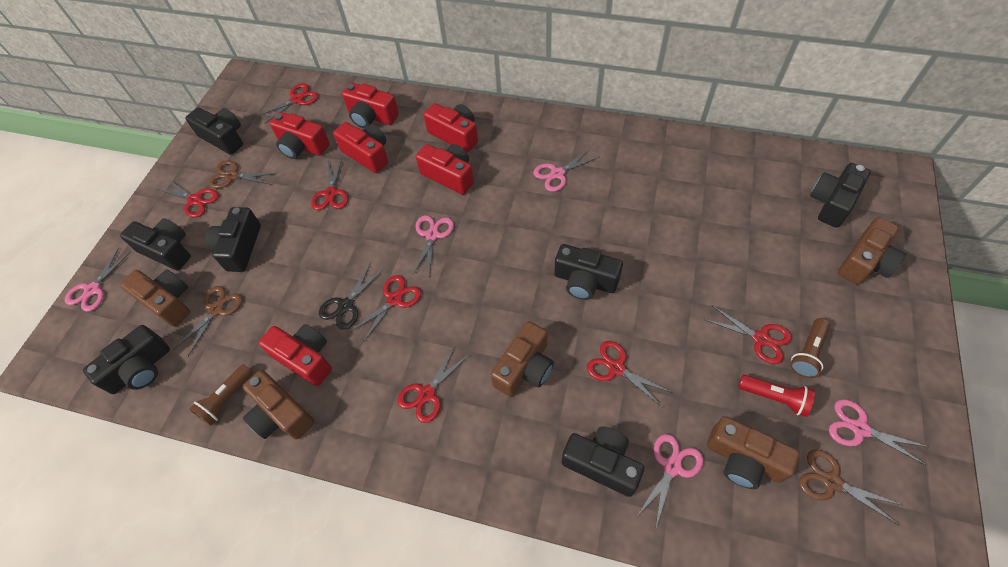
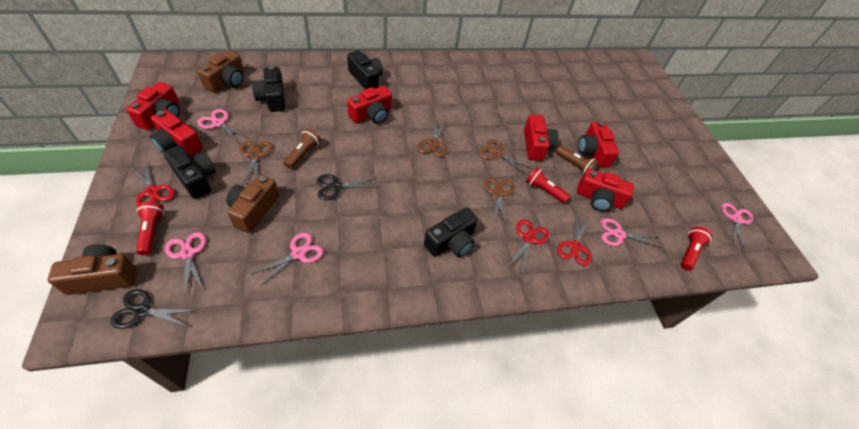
black camera: [83,325,170,394] [120,218,191,270] [185,108,243,155] [205,207,261,272] [554,244,623,300] [561,426,644,497] [810,163,870,228] = 7 -> [164,145,216,199] [252,66,285,112] [347,50,383,89] [424,207,478,257] = 4
black scissors: [319,263,384,330] = 1 -> [110,289,198,329] [317,174,379,200] = 2
brown camera: [120,269,190,327] [243,370,315,439] [491,321,554,397] [707,416,800,489] [838,217,906,285] = 5 -> [48,244,137,295] [197,50,244,93] [226,174,279,233] = 3
brown scissors: [174,286,242,356] [209,160,277,189] [799,449,902,526] = 3 -> [239,141,273,184] [417,121,447,157] [479,139,533,176] [484,178,515,227] = 4
red flashlight: [738,374,815,417] = 1 -> [136,201,164,255] [526,167,570,203] [681,227,712,270] = 3
red scissors: [157,178,219,218] [257,83,318,124] [311,157,348,210] [351,275,421,342] [398,346,470,423] [587,341,673,408] [704,305,792,364] = 7 -> [131,161,175,207] [509,220,549,272] [557,213,592,266] = 3

